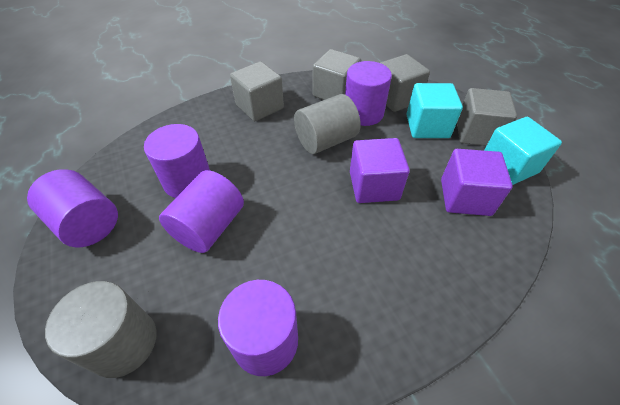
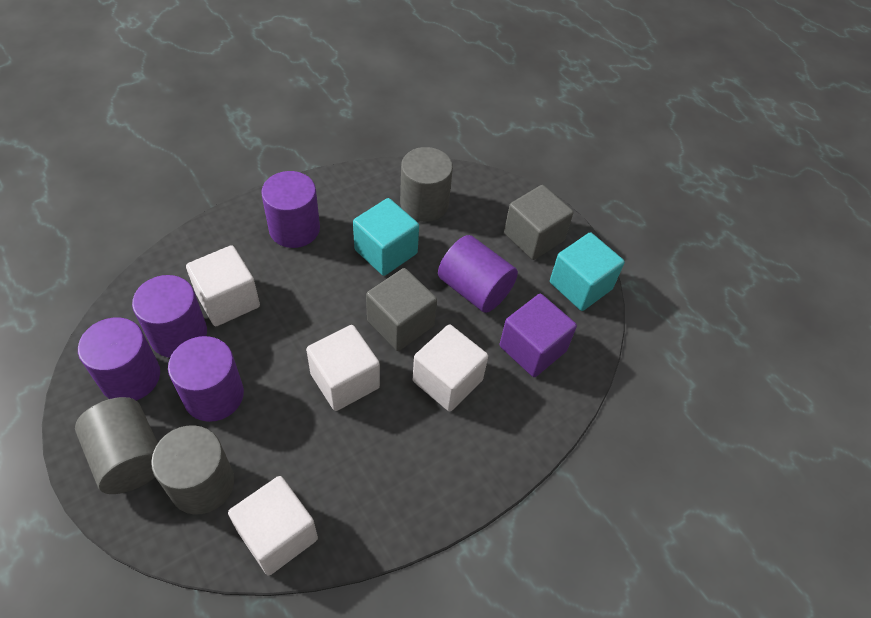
grey cube: [230,61,284,121] [312,49,361,100] [380,54,430,112] [457,88,517,146] = 4 -> [366,268,437,351] [504,185,573,260] = 2
grey cylinder: [45,281,157,378] [294,94,361,154] = 2 -> [75,397,158,494] [151,425,234,515] [400,147,453,222] = 3
purple cube: [350,138,410,203] [441,149,513,216] = 2 -> [500,294,577,377] = 1
white cube: none = 0 -> [186,245,260,326] [228,476,318,576] [306,325,380,411] [413,324,488,412] = 4

